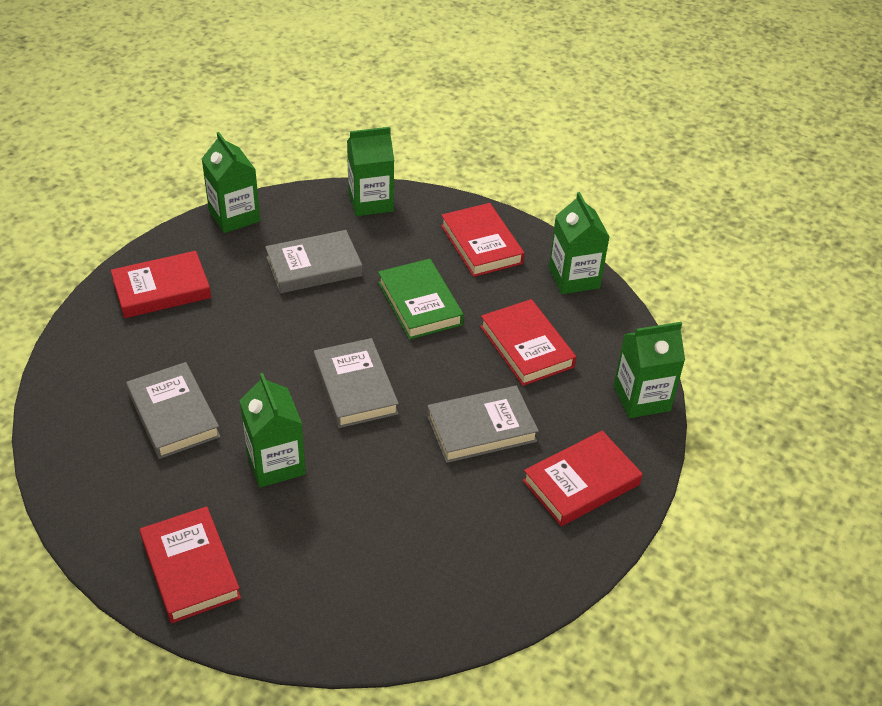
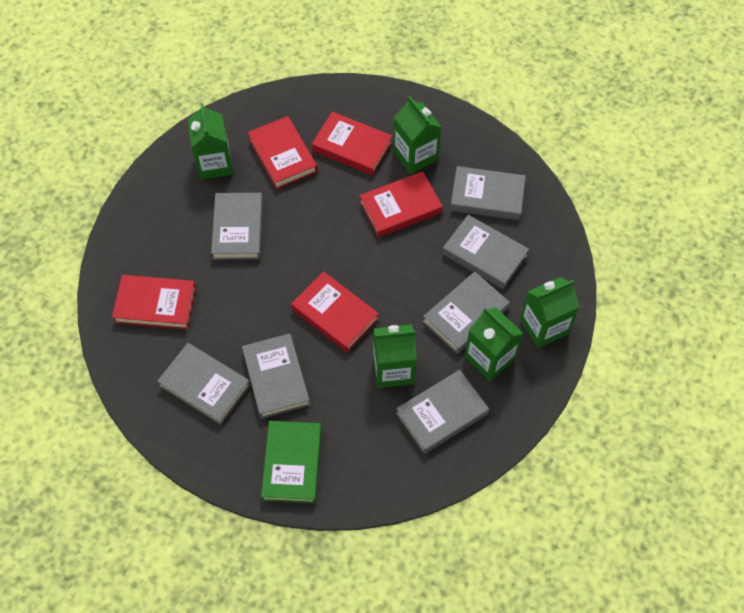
grey book: [126,362,221,459] [265,230,362,293] [314,338,399,428] [427,386,539,463] = 4 -> [157,343,250,425] [211,193,263,260] [242,334,310,419] [396,370,489,454] [423,272,510,354] [442,215,529,289] [450,166,526,220] = 7

